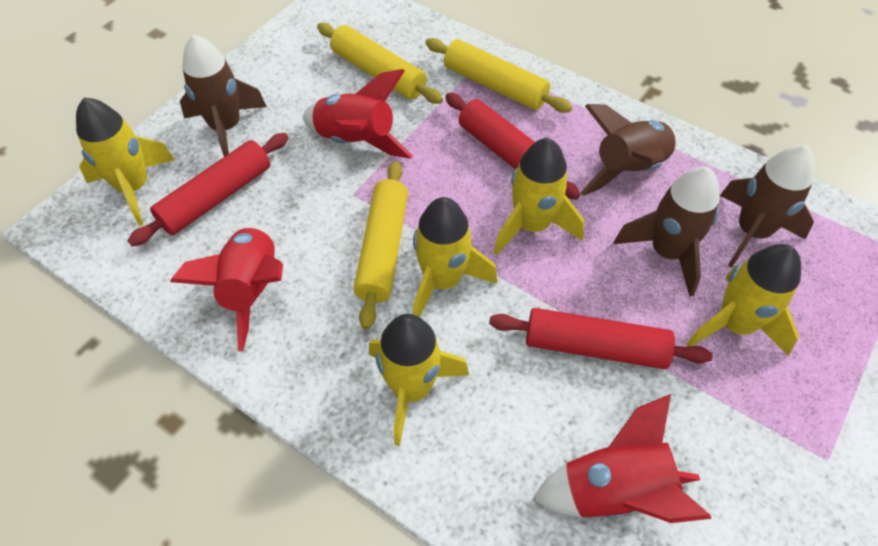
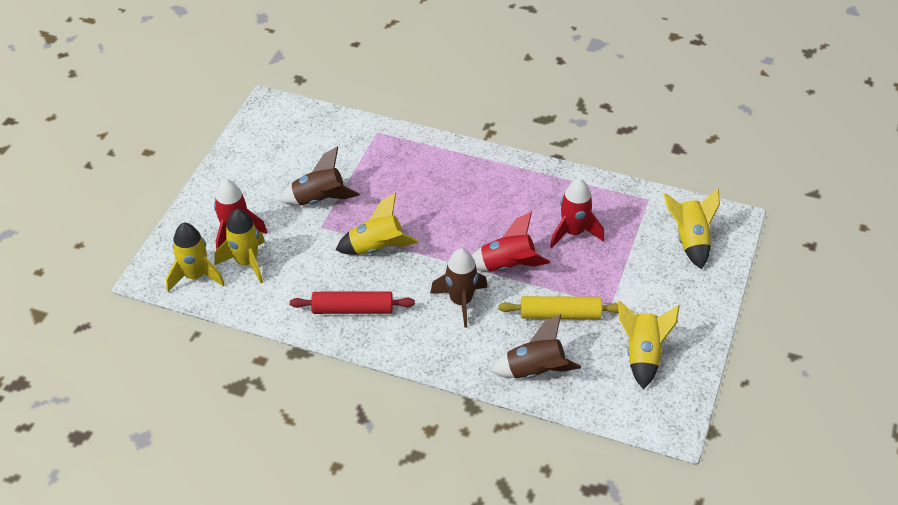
brown rocket: [180,34,267,157] [581,104,679,196] [614,167,720,297] [720,145,815,268] = 4 -> [279,146,360,205] [430,248,488,328] [491,314,581,378] = 3
red rolling pin: [128,133,289,246] [445,93,580,200] [489,308,713,369] = 3 -> [290,291,415,314] = 1
yellow rolling pin: [317,23,443,104] [354,161,408,330] [425,38,572,113] = 3 -> [498,296,619,319] = 1

